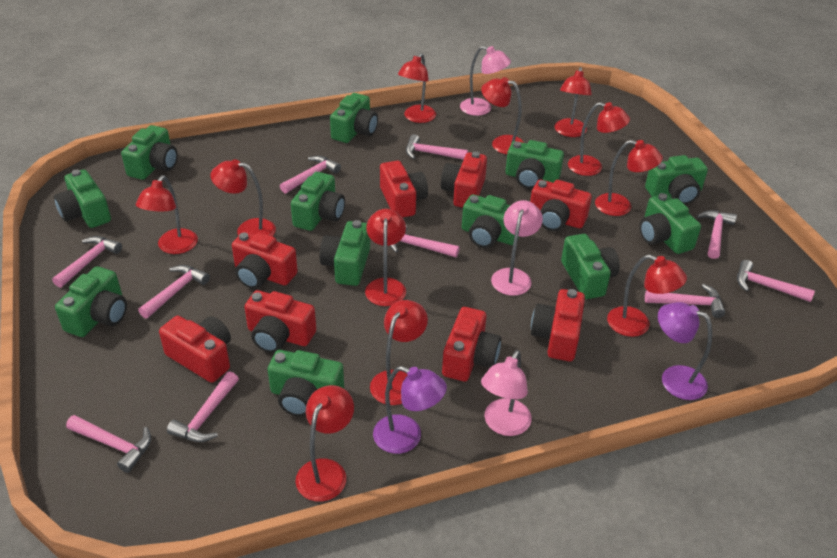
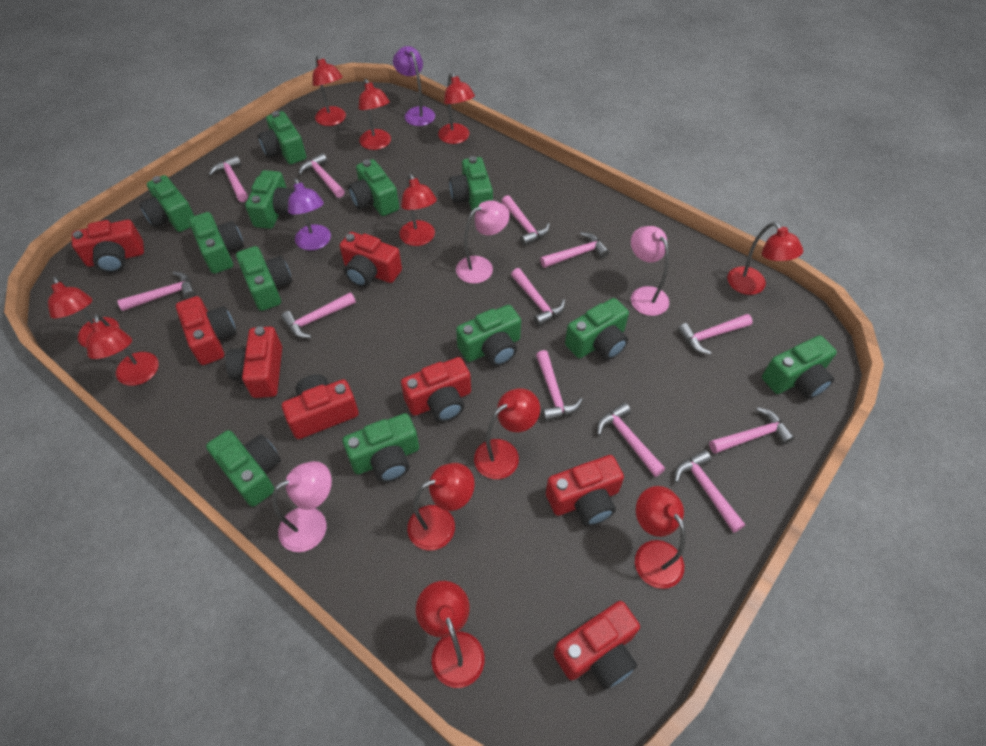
pink hammer: [52,236,122,288] [66,415,151,473] [138,265,210,319] [167,371,239,442] [280,156,341,194] [390,225,460,257] [406,134,468,160] [645,284,725,318] [697,210,737,259] [737,260,815,302] = 10 -> [117,271,196,311] [209,156,248,202] [281,292,356,338] [299,153,345,198] [501,195,550,246] [511,268,565,326] [536,350,583,421] [540,232,609,268] [597,402,665,477] [674,450,745,533] [677,314,753,355] [709,407,794,454] = 12

